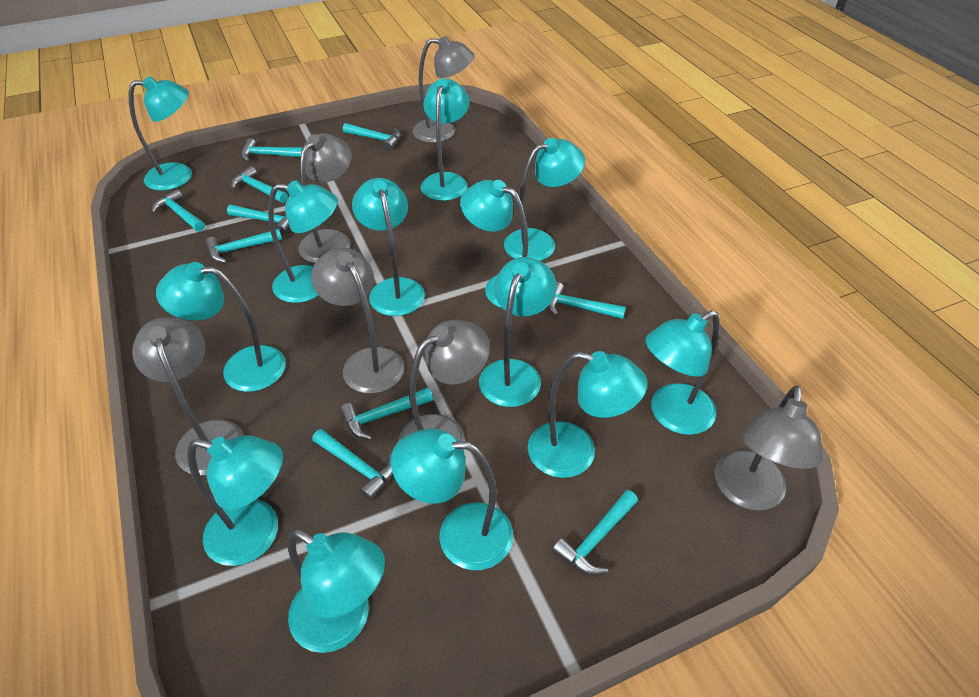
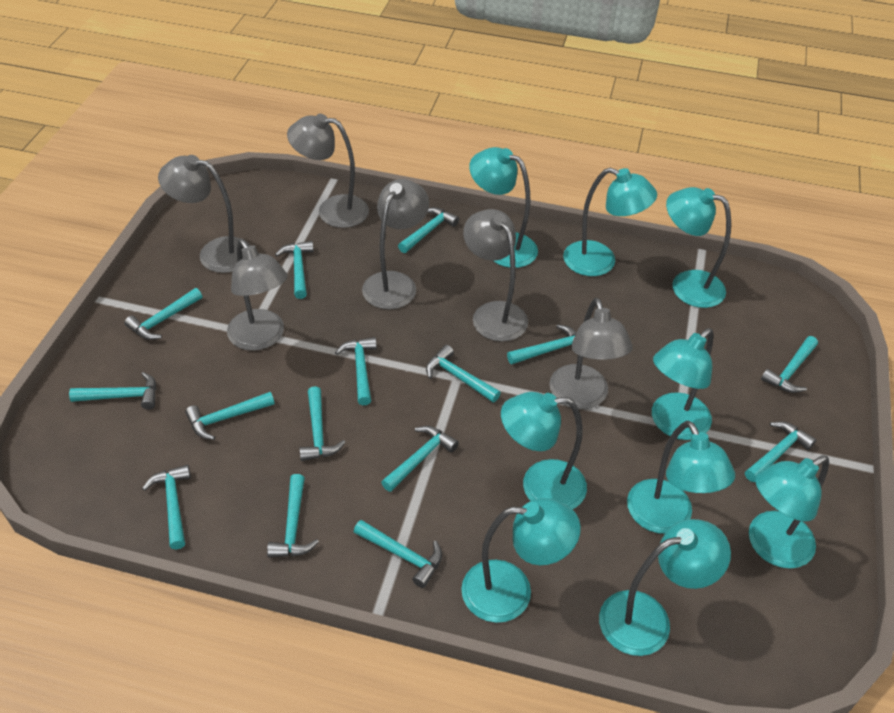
turquoise hammer: [151,189,205,232] [205,229,282,263] [227,205,289,234] [231,166,288,203] [241,138,303,161] [312,429,393,500] [340,388,433,440] [343,123,401,150] [548,282,626,319] [552,490,638,575] = 10 -> [69,372,157,409] [124,288,202,340] [142,465,191,549] [185,392,275,440] [267,474,319,558] [275,241,314,299] [300,386,345,461] [335,337,377,405] [354,520,442,588] [381,426,459,492] [398,207,459,253] [426,345,501,403] [507,324,577,364] [745,421,816,482] [761,336,818,393] = 15
turquoise lamp: [129,76,192,191] [156,262,286,392] [187,435,283,566] [268,180,338,303] [287,529,385,653] [352,178,425,316] [391,429,513,570] [421,79,470,201] [460,180,529,308] [479,257,557,407] [504,138,585,261] [528,351,648,478] [646,310,720,435] = 13 -> [461,498,581,623] [469,147,538,268] [501,392,587,509] [563,168,657,276] [599,519,731,656] [627,421,735,534] [652,328,713,440] [666,187,731,308] [749,456,829,569] = 9

